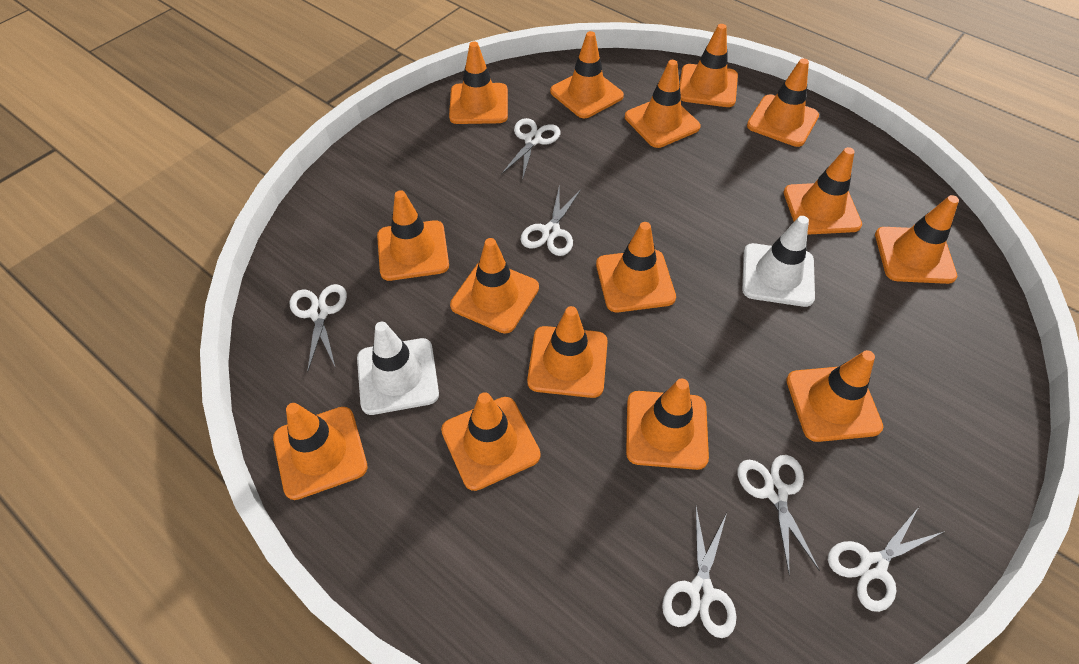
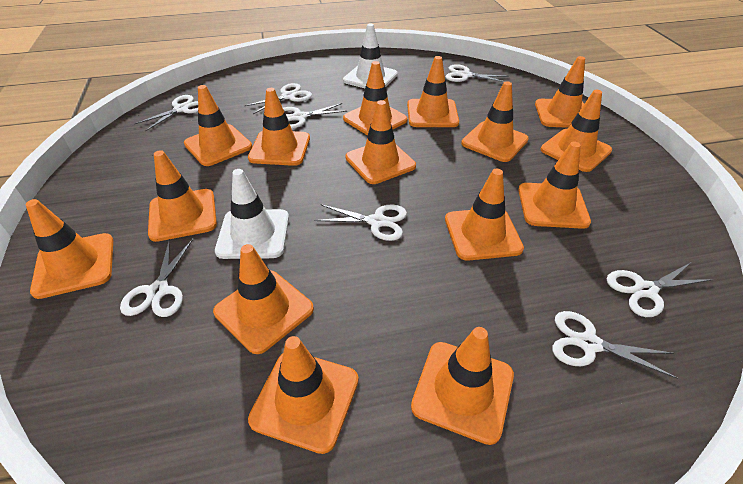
white scissors: [290,284,347,373] [502,118,561,181] [521,188,581,256] [662,507,737,638] [738,455,820,575] [828,507,945,612] = 6 -> [120,239,193,317] [134,95,198,131] [245,83,312,114] [283,103,347,129] [314,204,407,241] [446,64,509,82] [552,311,678,379] [606,263,713,317] = 8

